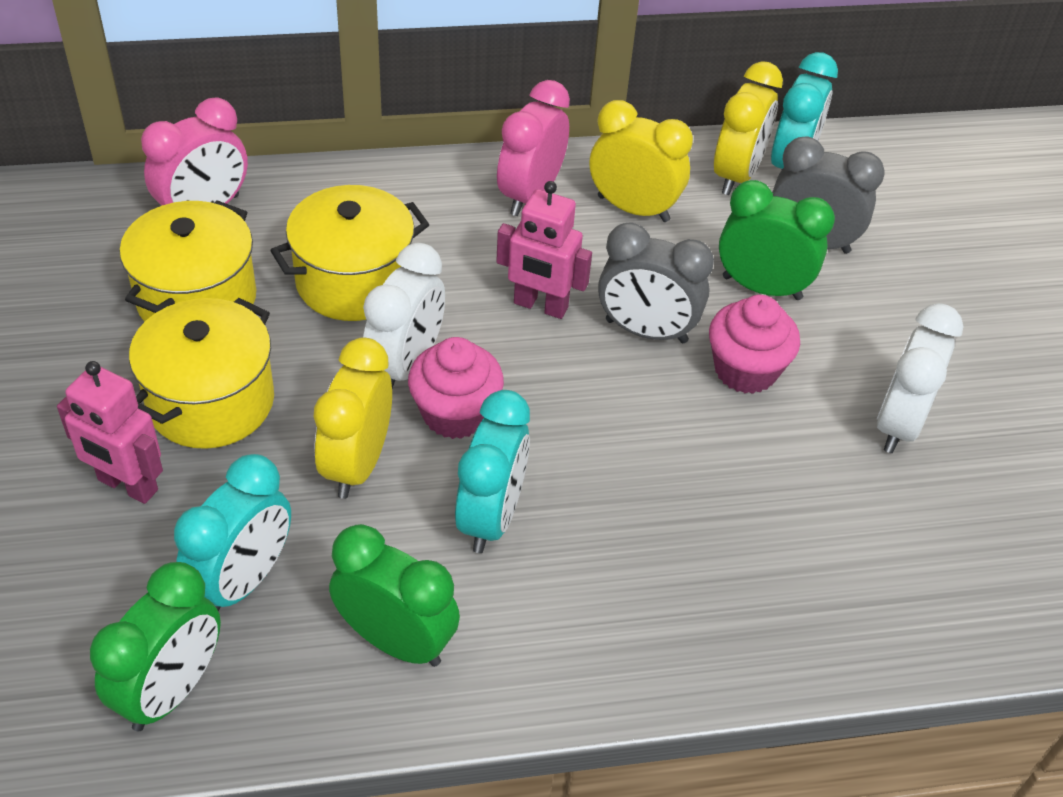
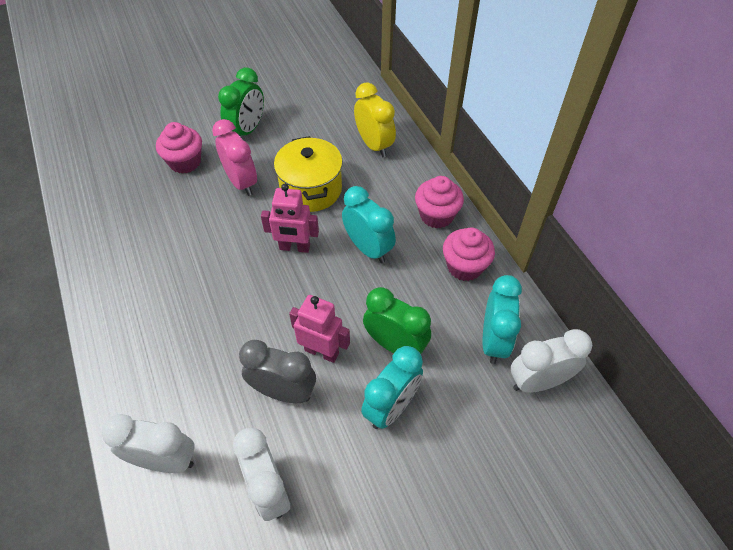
green clock: [90,562,221,731] [329,524,460,667] [719,180,835,300] = 3 -> [218,67,264,137] [363,287,431,354] = 2
grey clock: [598,222,714,343] [772,136,885,254] = 2 -> [239,340,316,403] = 1
pink clock: [141,98,248,206] [497,80,570,216] = 2 -> [212,119,257,196] = 1
pink cupcake: [408,337,504,439] [709,295,800,394] = 2 -> [156,122,202,174] [415,176,464,228] [443,227,495,281] = 3
white clock: [363,243,445,388] [877,303,964,453] = 2 -> [102,414,195,473] [233,427,290,521] [511,329,592,393] = 3
yellow clock: [314,337,392,499] [590,100,693,222] [714,61,783,195] = 3 -> [354,82,396,157] = 1
yellow pot: [120,200,256,322] [129,298,274,449] [270,185,429,321] = 3 -> [274,136,343,212] = 1

